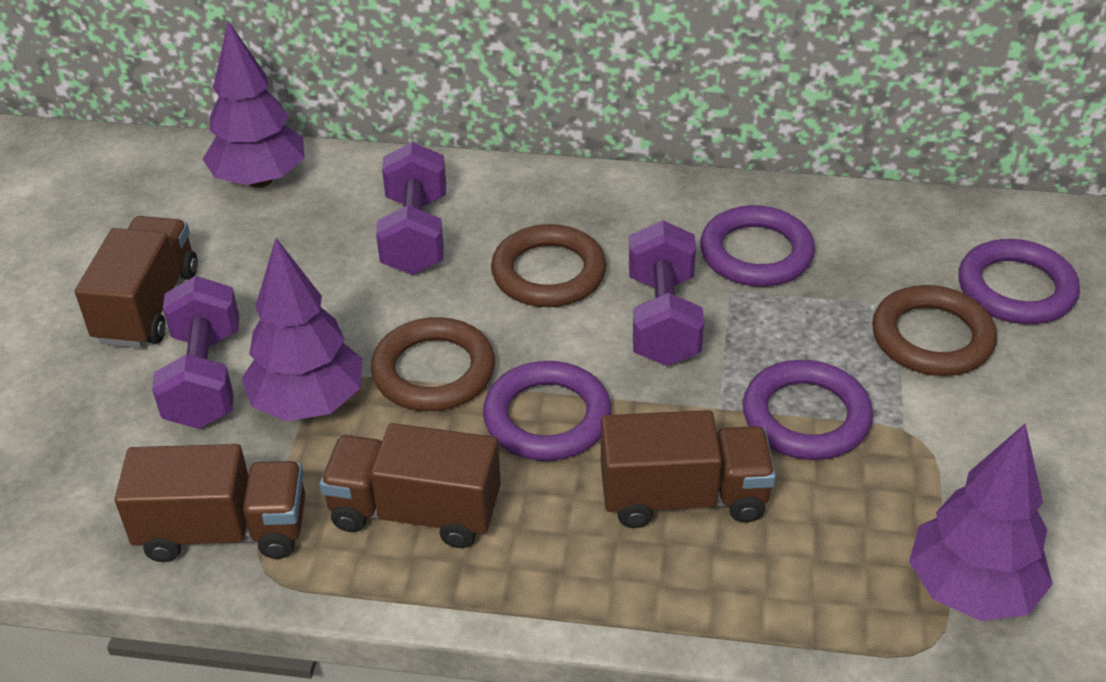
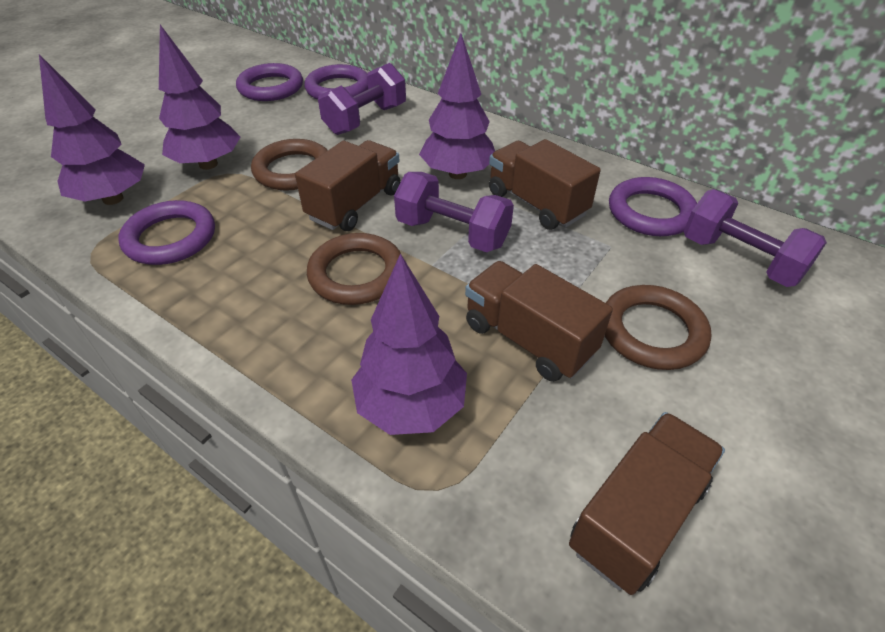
purple tree: [203,21,305,188] [242,238,362,421] [909,423,1053,621] = 3 -> [39,54,145,205] [159,25,240,170] [351,254,467,435] [419,34,495,179] = 4

